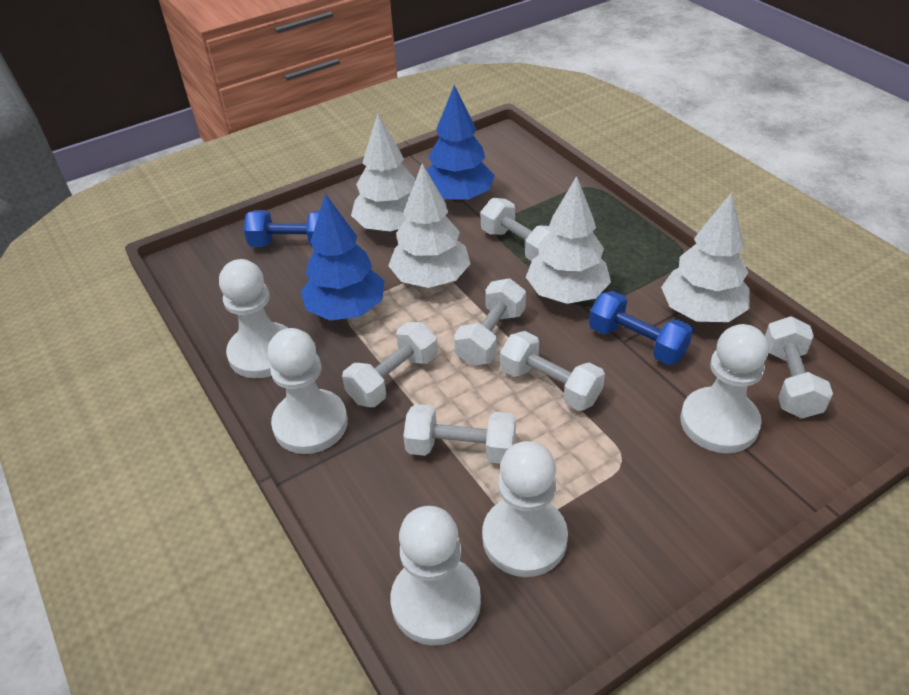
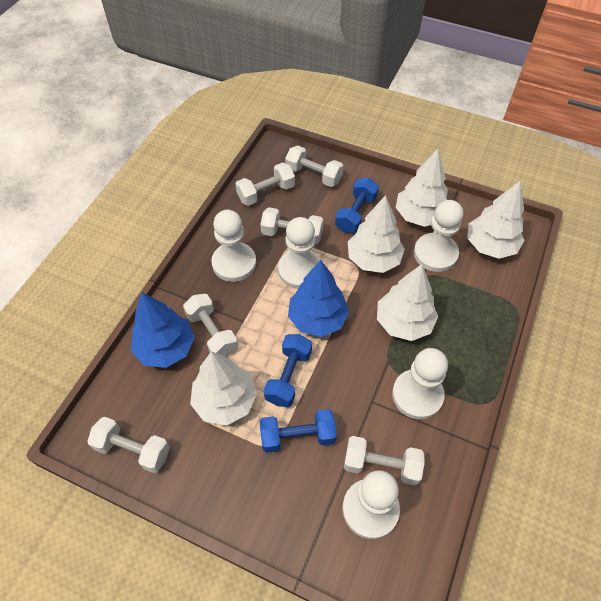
blue dumbbell: [244,210,320,247] [589,291,693,365] = 2 -> [260,409,337,453] [264,334,312,407] [335,178,379,233] = 3
white tree: [351,114,415,232] [388,163,470,288] [526,176,611,304] [661,193,750,322] = 4 -> [190,351,257,425] [348,195,405,273] [377,264,438,341] [396,149,448,227] [467,180,525,259] = 5

